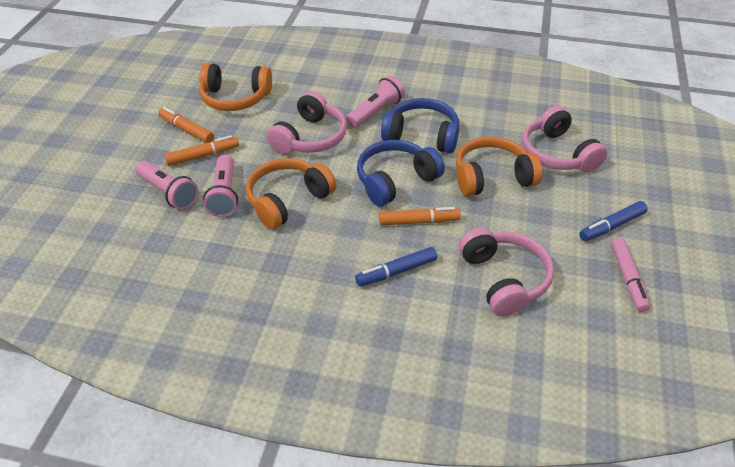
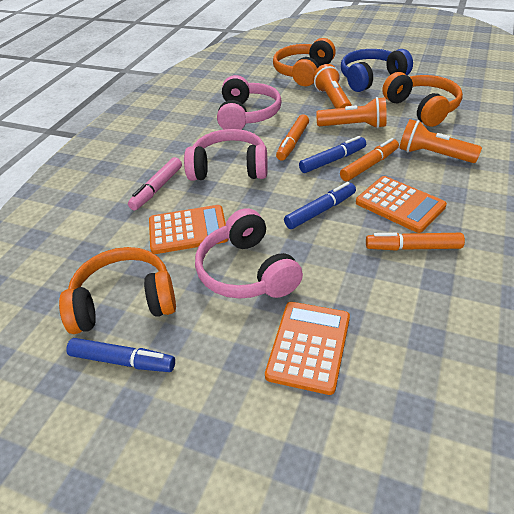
blue headphones: [357,140,445,206] [381,98,459,153] = 2 -> [341,49,413,92] = 1
blue marker: [355,247,437,287] [579,201,648,241] = 2 -> [66,338,175,372] [284,182,356,229] [299,136,366,173] = 3
orange calculator: none = 0 -> [149,205,229,254] [265,302,350,395] [356,176,447,233] = 3
orange flashlight: none = 0 -> [313,64,352,109] [316,97,387,128] [399,119,482,163] = 3
pink flashlight: [135,161,199,210] [203,155,238,217] [346,75,405,128] = 3 -> none = 0

